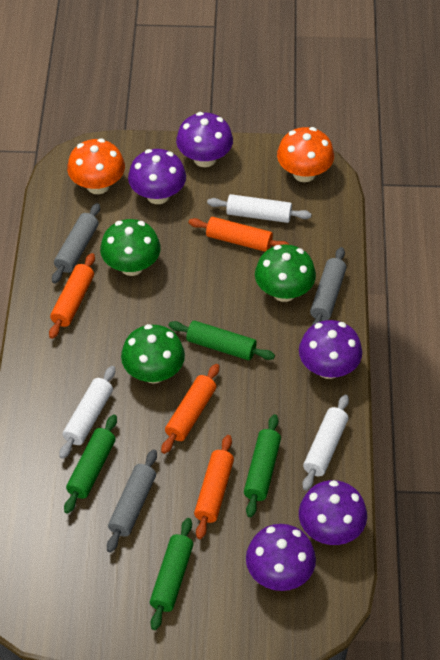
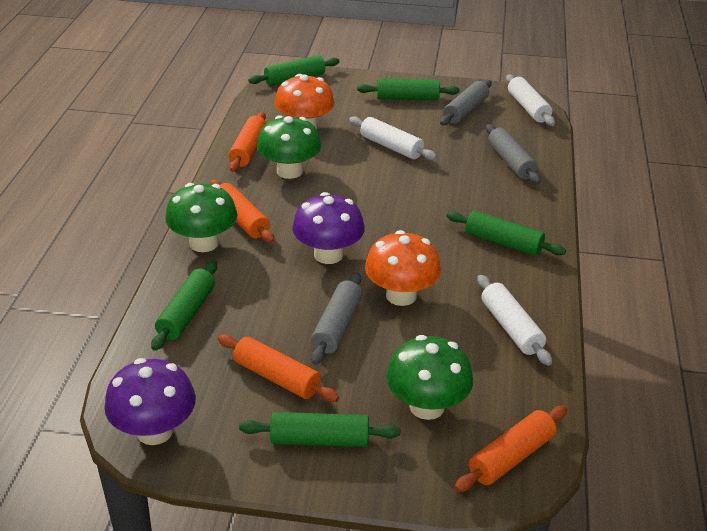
green rolling pin: [64,415,117,514] [150,518,193,630] [169,321,275,360] [244,414,281,517] = 4 -> [151,261,217,351] [239,412,400,447] [248,55,340,86] [357,79,459,100] [447,211,566,256] = 5
purple mushroom: [128,149,186,204] [176,112,233,167] [246,524,316,591] [299,320,362,379] [299,480,367,545] = 5 -> [104,358,196,445] [292,192,365,264] = 2

